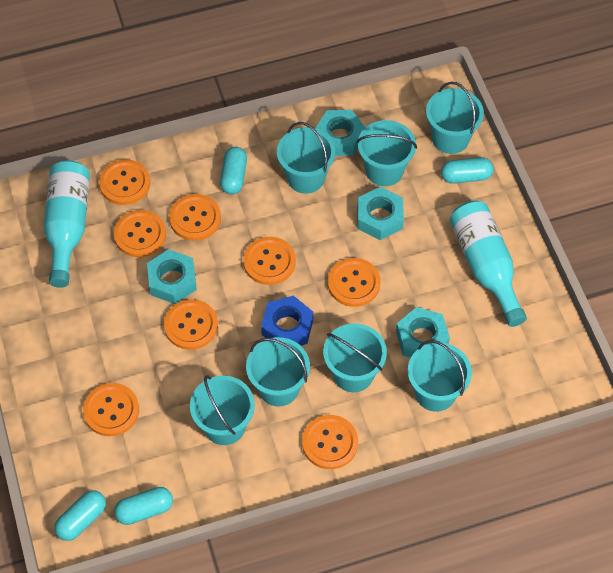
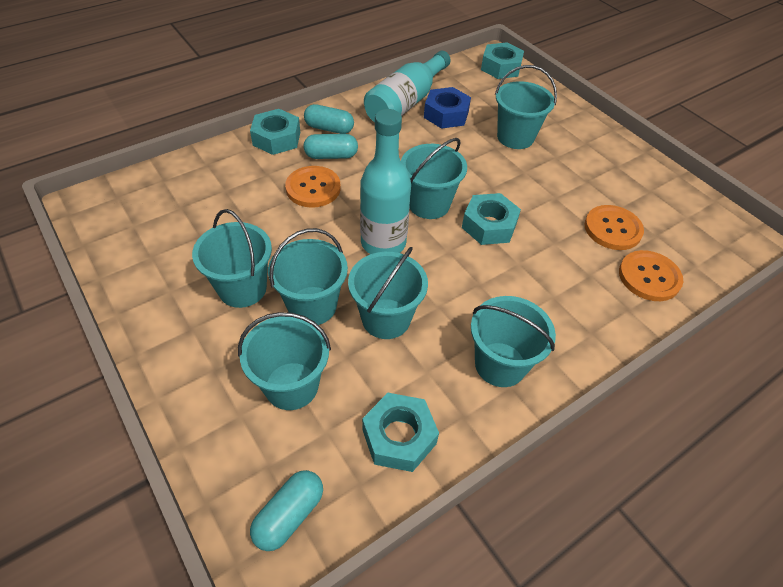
orange button: [83,383,139,436] [99,159,150,205] [114,210,166,257] [164,299,218,350] [169,194,221,241] [243,237,296,285] [302,415,358,469] [328,258,381,307] = 8 -> [285,166,341,207] [584,205,644,250] [619,250,683,301] = 3
turquoise capsule: [54,490,106,541] [114,487,173,525] [220,147,247,194] [441,157,494,184] = 4 -> [250,470,323,551] [303,134,358,159] [304,104,354,134] = 3

